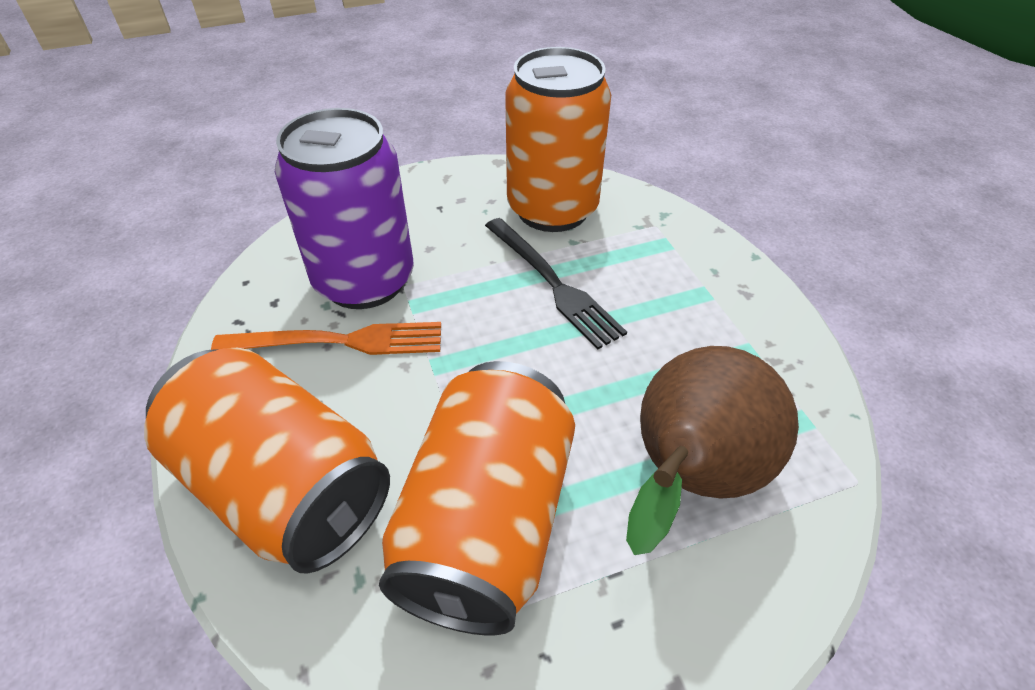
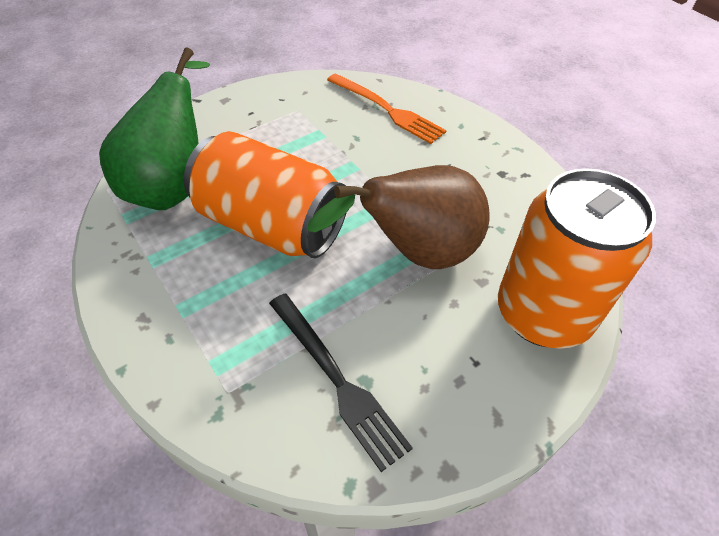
green pear: none = 0 -> [99,48,210,210] = 1
orange can: [144,348,390,574] [379,361,575,635] [505,47,611,232] = 3 -> [184,131,347,258] [498,168,656,349] = 2
purple can: [275,108,414,309] = 1 -> none = 0

